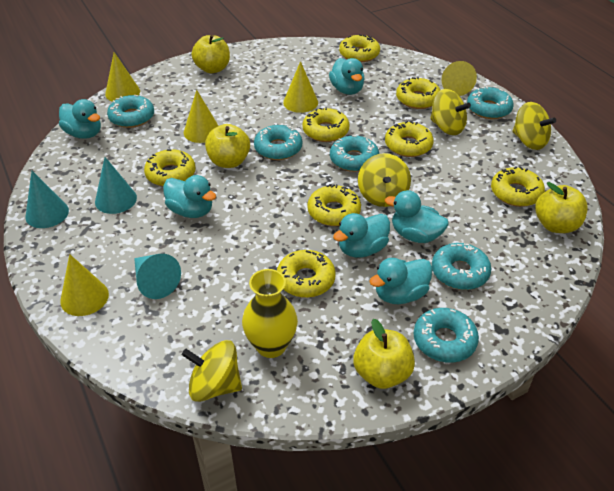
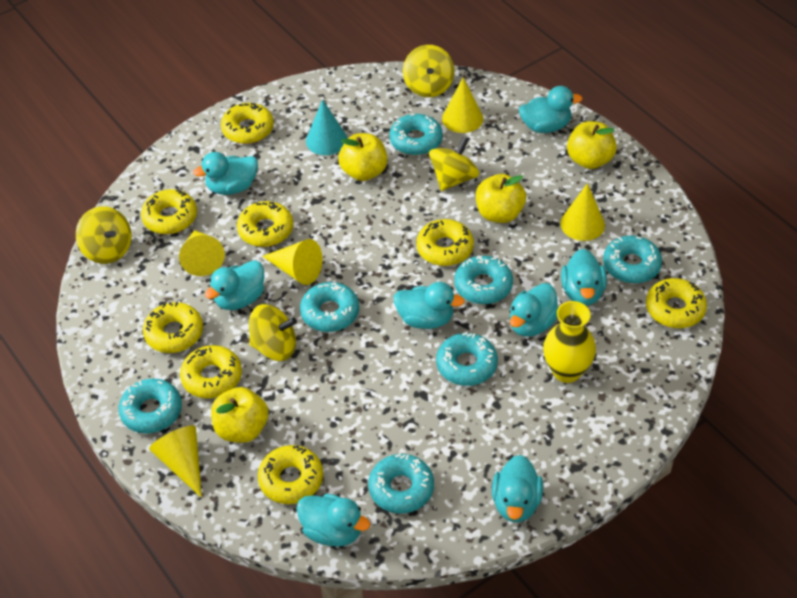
turquoise cone: [25,171,69,228] [95,157,137,214] [134,254,181,299] = 3 -> [306,99,347,155] = 1
turquoise donut: [107,95,154,128] [254,125,302,160] [330,135,379,172] [414,308,479,363] [432,243,491,290] [467,86,514,119] = 6 -> [119,378,182,434] [300,282,359,332] [368,454,434,514] [389,114,443,155] [436,332,498,386] [454,255,513,304] [603,236,662,283] = 7
turquoise duck: [59,99,101,139] [163,175,216,218] [329,58,365,95] [333,213,390,258] [369,258,432,304] [385,190,449,243] = 6 -> [193,152,258,195] [205,260,264,310] [297,494,370,547] [394,282,464,329] [492,455,543,522] [510,283,559,337] [519,86,582,133] [561,249,607,306] = 8

